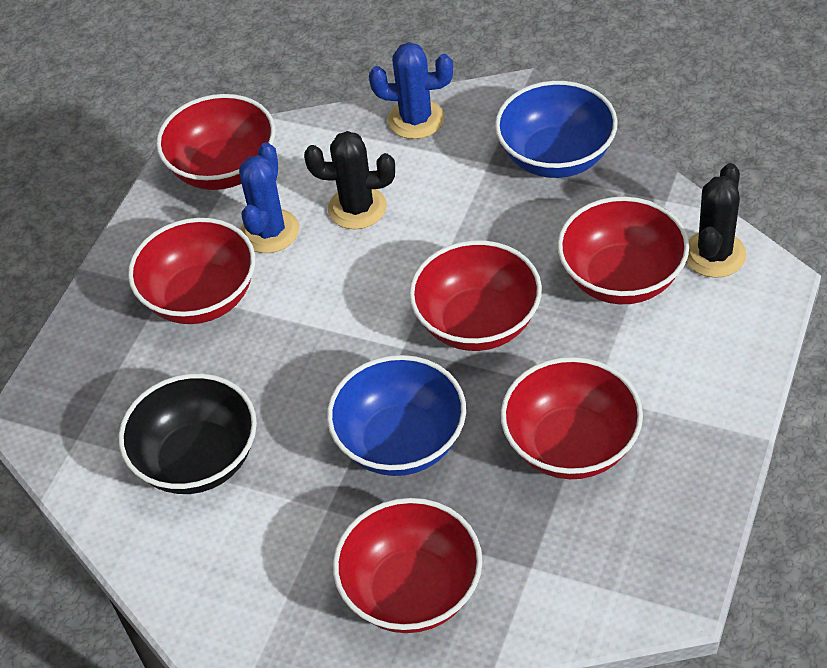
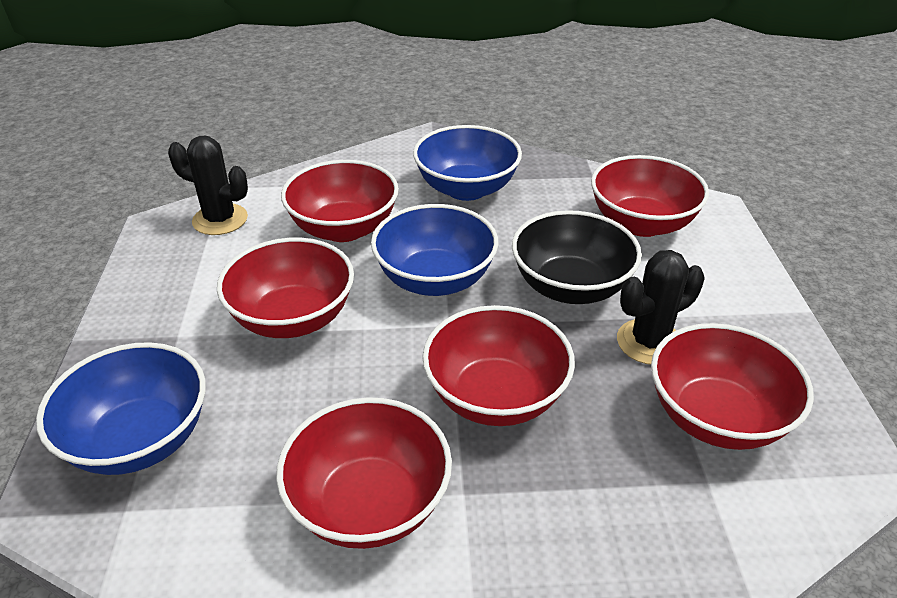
blue bowl: [327,355,466,476] [495,81,618,178] = 2 -> [36,342,206,475] [371,204,499,296] [413,125,522,201] = 3
blue cactus: [239,142,299,253] [369,42,453,139] = 2 -> none = 0

